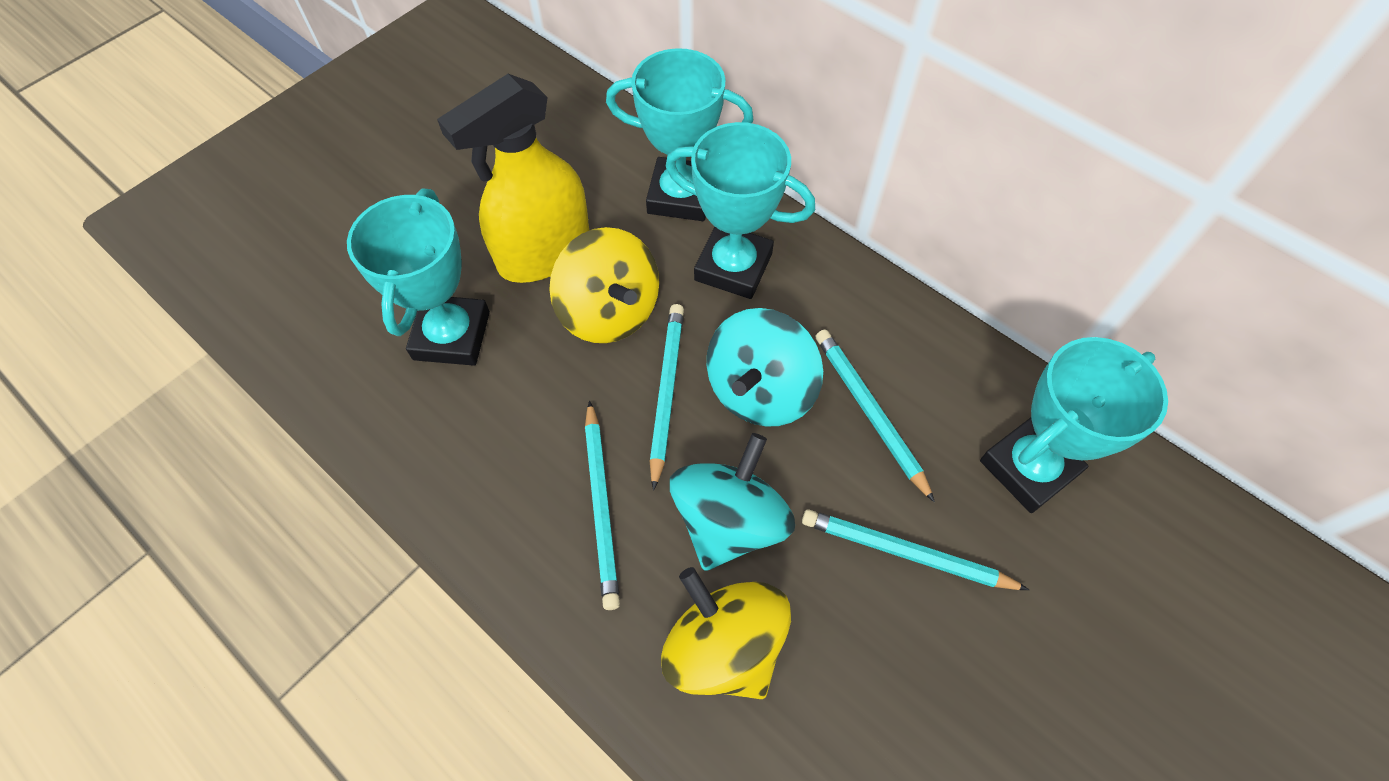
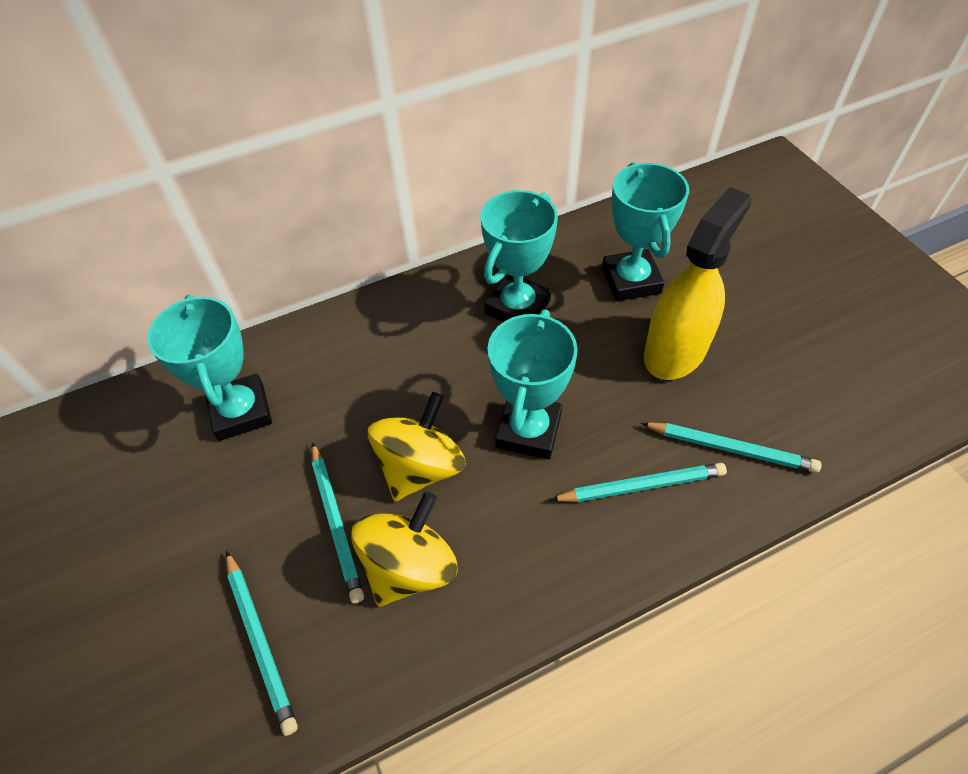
turquoise spinning top: [670,433,795,571] [707,308,823,427] = 2 -> none = 0

